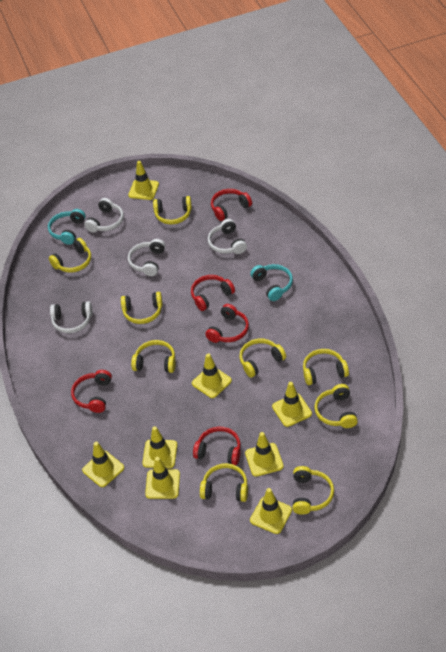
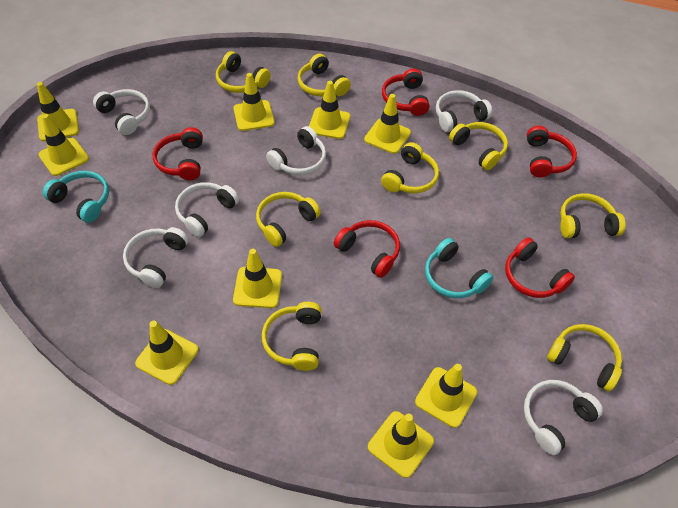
white headphones: [50,301,92,333] [84,198,124,233] [128,239,165,276] [208,219,247,254] = 4 -> [93,89,150,135] [123,227,189,288] [175,182,239,237] [266,126,326,175] [436,90,492,132] [524,380,603,455] = 6
yellow headphones: [49,238,91,273] [121,292,163,324] [131,340,176,373] [153,196,192,224] [200,463,248,502] [239,339,286,378] [292,466,334,515] [303,349,349,385] [314,384,358,428] = 9 -> [216,51,271,93] [256,192,321,247] [262,302,322,371] [298,54,351,97] [381,142,439,193] [449,122,508,170] [547,324,622,392] [560,193,626,238] = 8
yellow traffic cone: [82,442,124,487] [128,161,159,200] [142,426,177,468] [145,457,180,499] [192,353,232,398] [245,432,284,477] [250,488,292,534] [272,382,312,427] = 8 -> [37,82,79,141] [38,114,89,176] [135,321,198,385] [233,73,275,131] [233,249,282,308] [309,81,350,139] [364,94,411,154] [368,411,434,478] [415,364,477,428] = 9

